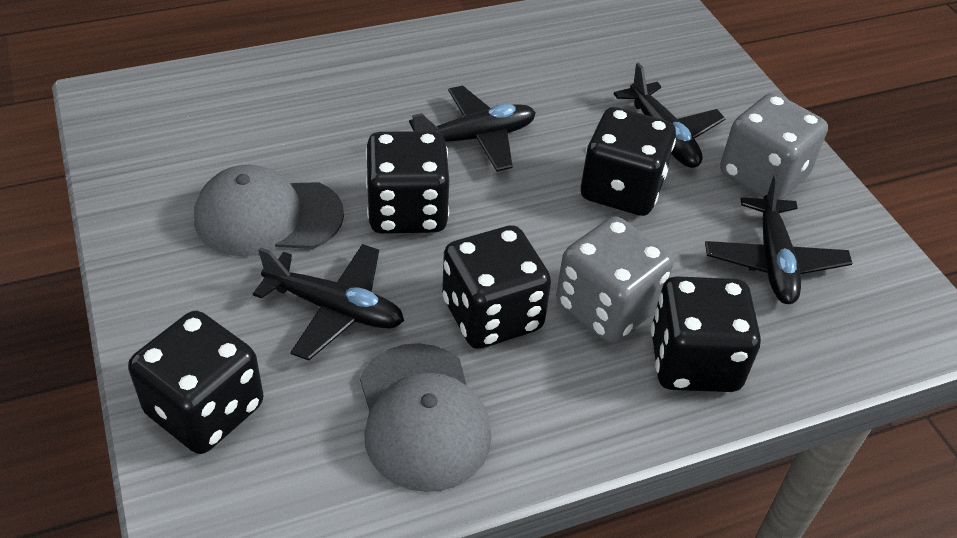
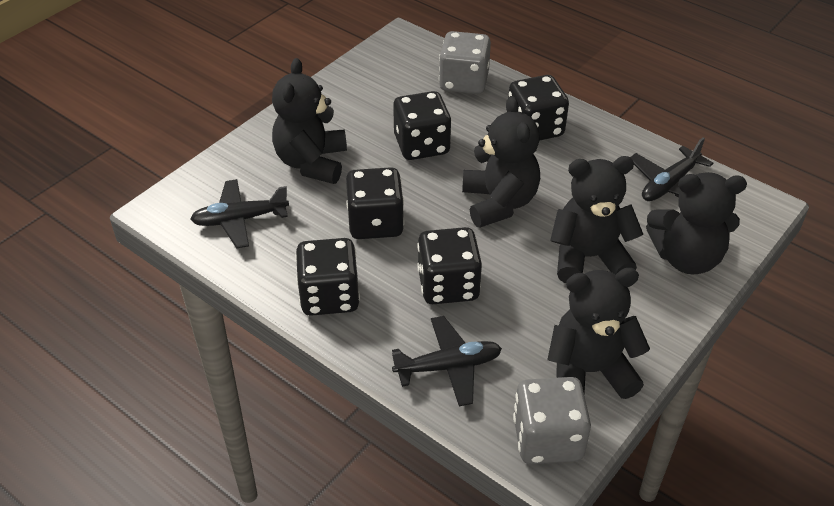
black plane: [253,244,404,360] [409,86,536,172] [614,63,726,168] [705,174,853,304] = 4 -> [190,179,289,248] [392,316,502,406] [631,137,713,201] = 3
black teddy bear: none = 0 -> [272,58,347,184] [462,96,540,228] [547,268,650,399] [550,156,643,283] [646,172,747,274] = 5
grey cap: [194,165,344,256] [360,343,492,492] = 2 -> none = 0

